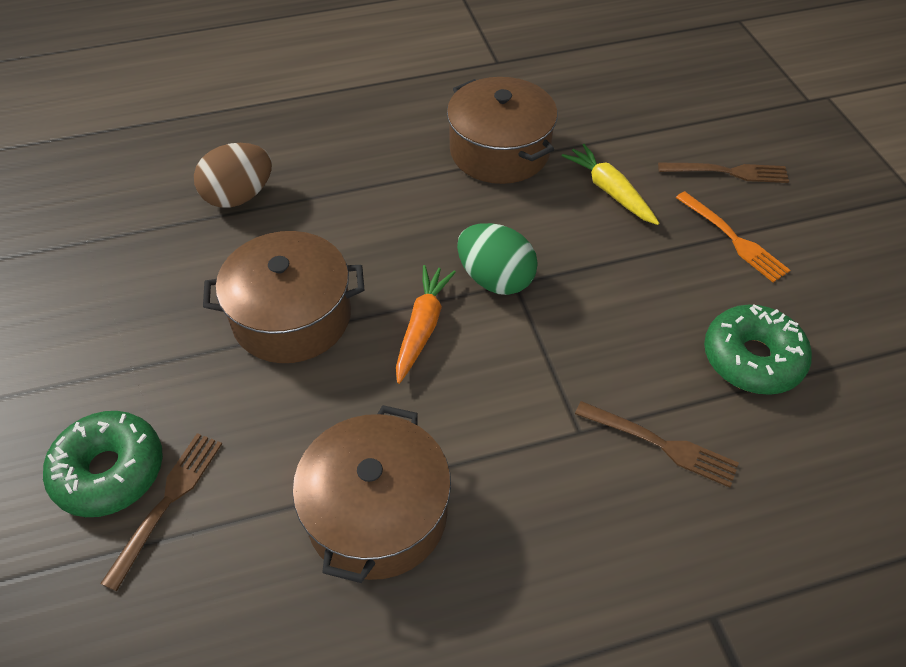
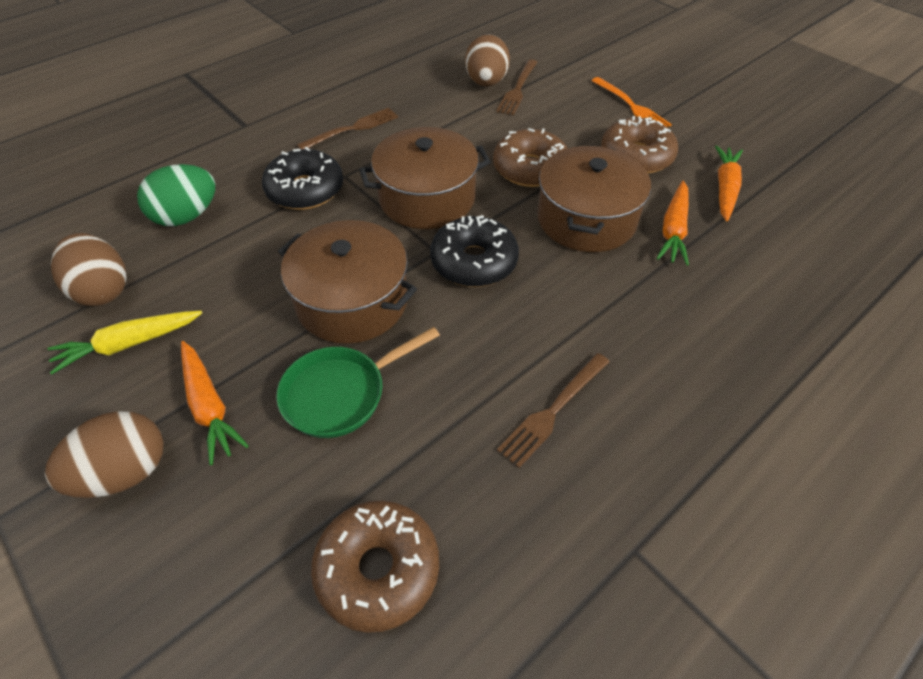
black donut: none = 0 -> [262,147,343,210] [430,215,519,287] = 2
brown donut: none = 0 -> [311,501,439,633] [493,128,568,187] [601,116,678,174] = 3
brown egg: [194,143,272,208] = 1 -> [45,411,164,498] [51,233,127,306] [465,34,510,86] = 3
green donut: [43,411,163,517] [704,304,812,395] = 2 -> none = 0
green pan: none = 0 -> [276,327,440,438] = 1
orange carrot: [396,265,456,384] = 1 -> [181,341,249,465] [656,181,689,266] [715,145,743,221] = 3

